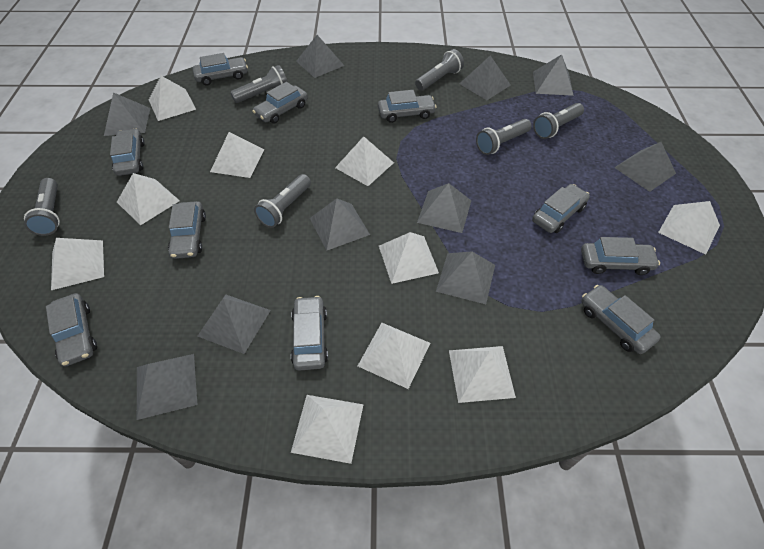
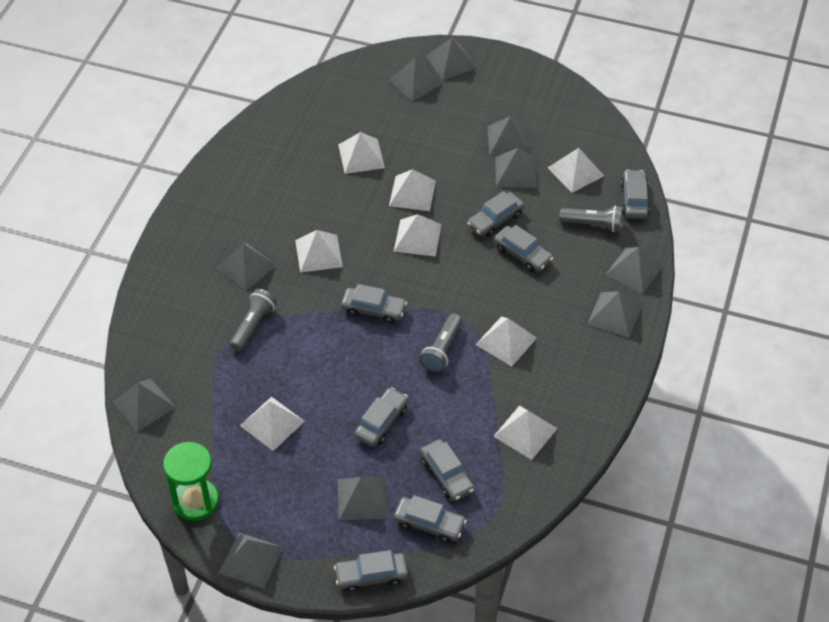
green hourglass: none = 0 -> [163,442,219,521] = 1
grey car: [46,293,97,366] [110,128,145,176] [168,201,206,259] [193,53,248,85] [253,82,308,124] [291,296,328,371] [378,90,437,123] [532,184,590,233] [581,237,660,275] [581,285,661,354] = 10 -> [334,550,408,592] [341,284,407,324] [354,387,408,447] [394,495,467,543] [420,439,474,501] [467,191,524,237] [494,225,553,272] [621,169,650,219] = 8
grey flashlight: [24,178,60,236] [230,65,288,103] [254,174,311,228] [415,49,464,91] [476,119,532,155] [533,103,584,139] = 6 -> [230,289,277,351] [420,314,462,372] [560,206,623,232] = 3
white pyramid: [51,238,104,290] [117,173,180,225] [149,76,196,121] [210,132,264,178] [291,395,364,464] [335,136,394,186] [358,323,430,389] [379,232,439,284] [449,346,516,403] [658,201,720,255] = 10 -> [240,397,305,451] [295,230,343,273] [338,132,385,174] [389,169,436,211] [394,214,442,257] [476,317,537,366] [493,406,558,460] [548,148,604,193] = 8

